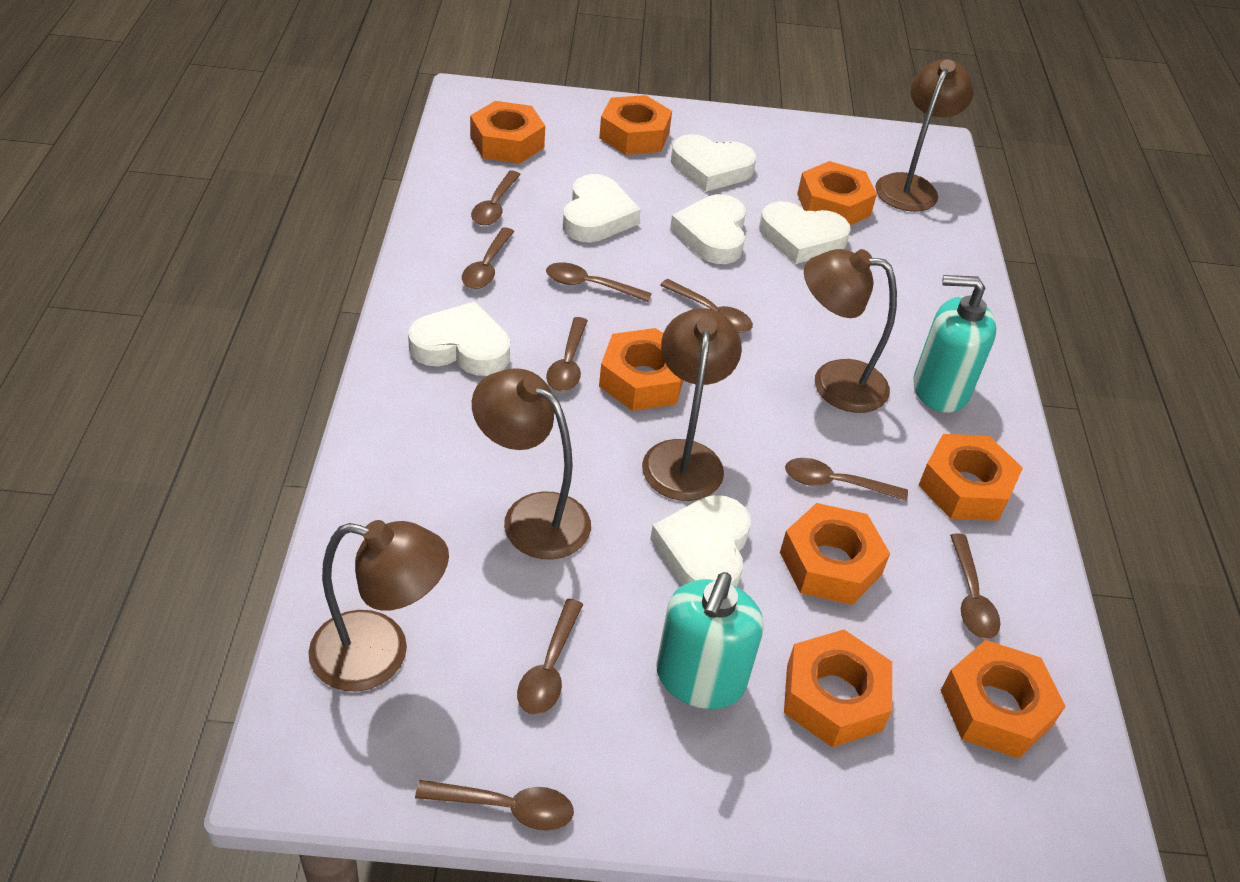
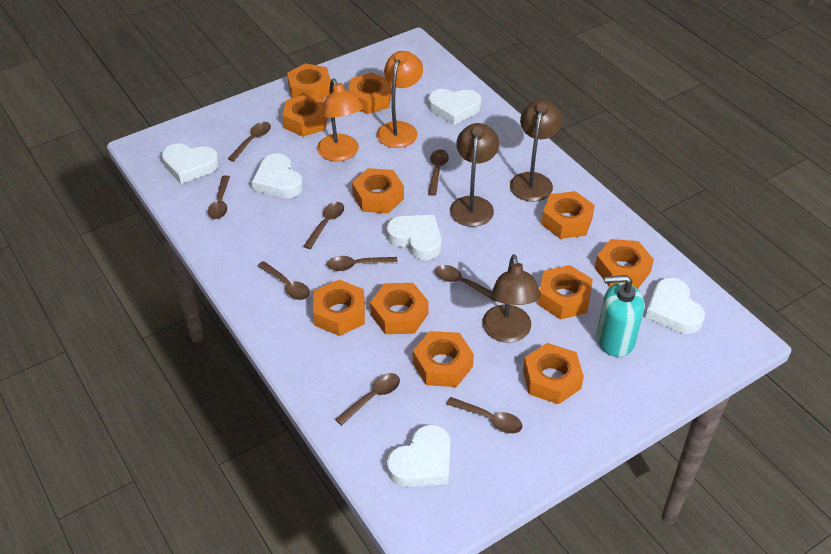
brown lamp: [308,520,449,692] [472,368,591,560] [642,308,742,501] [804,249,897,413] [875,59,974,212] = 5 -> [450,123,499,227] [482,254,541,343] [510,100,562,202] = 3
orange lamp: none = 0 -> [317,78,363,161] [377,51,423,148] = 2
orange nut: [470,101,545,164] [599,95,672,155] [599,328,684,411] [780,503,890,605] [784,630,892,747] [797,161,877,225] [918,434,1023,521] [941,640,1066,759] = 8 -> [282,94,328,137] [287,63,331,99] [313,279,365,336] [349,73,391,114] [352,168,404,214] [370,283,429,334] [413,331,474,387] [523,343,584,404] [538,265,593,320] [541,191,595,239] [595,239,654,289] = 11
turquoise soap dispenser: [656,572,764,709] [913,275,996,413] = 2 -> [597,275,644,357] = 1

